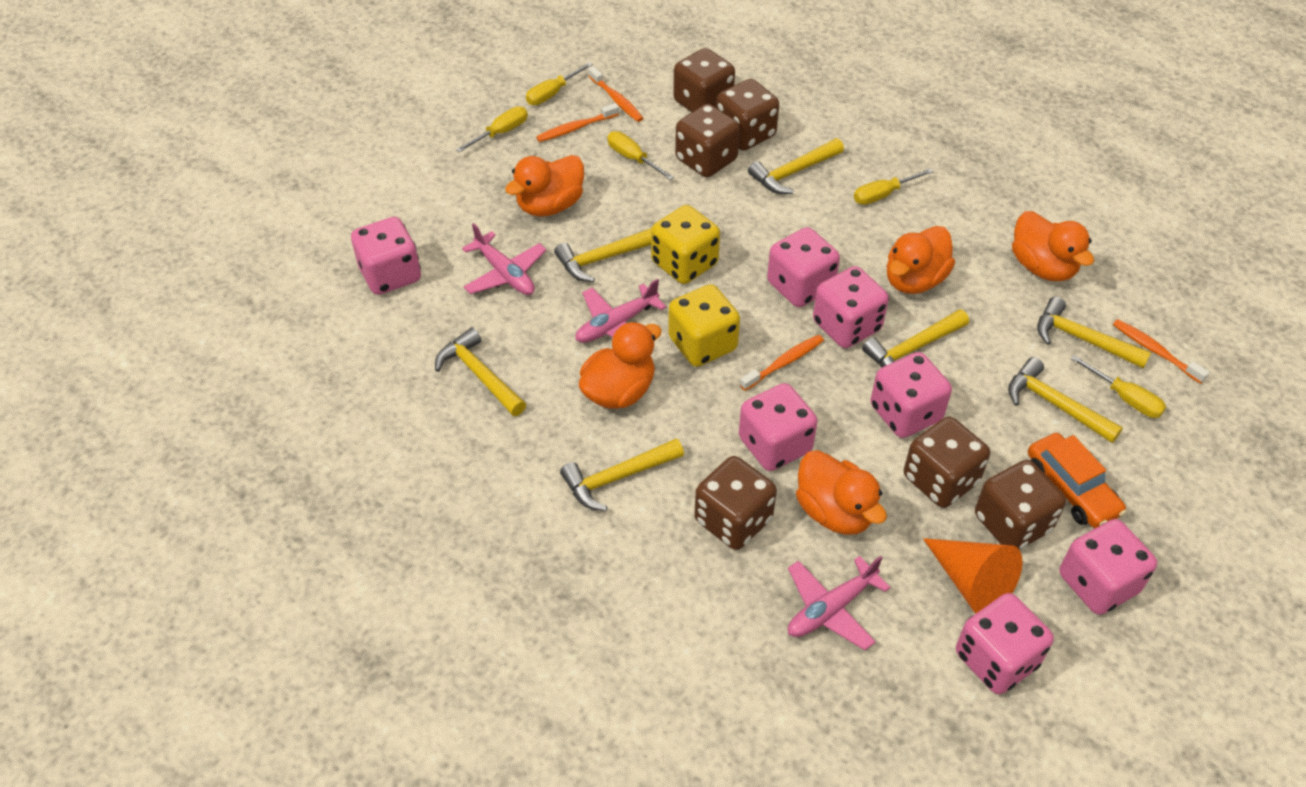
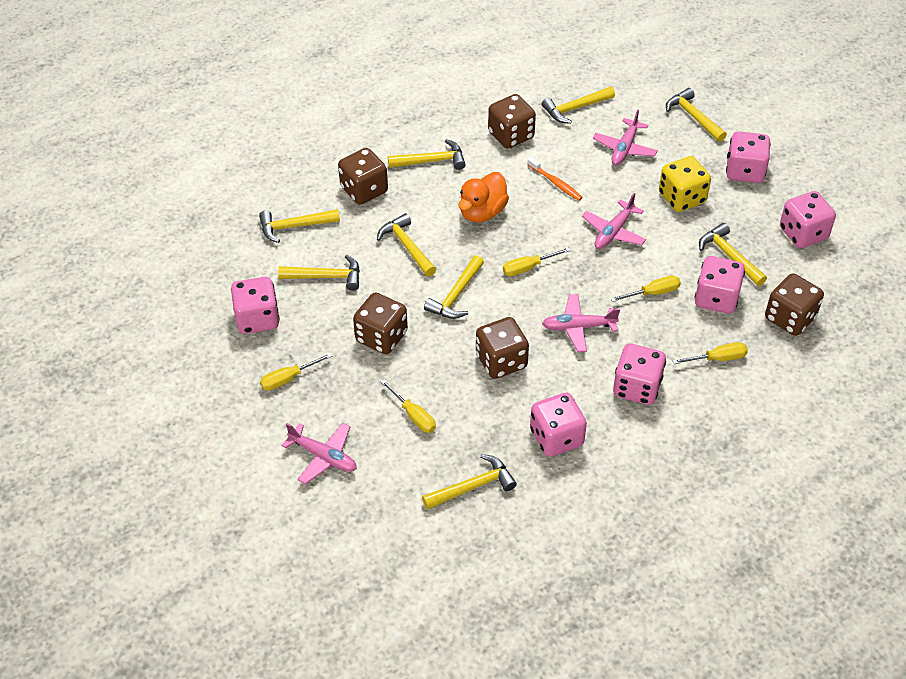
brown dice: [673,48,735,112] [675,104,740,177] [694,456,777,550] [716,79,779,150] [904,416,990,508] [975,460,1066,550] = 6 -> [338,148,388,205] [353,292,408,354] [476,317,529,379] [488,94,536,149] [765,273,824,336] = 5
orange car: [1028,433,1127,528] = 1 -> none = 0
orange cone: [923,538,1023,613] = 1 -> none = 0
orange duck: [505,155,584,217] [579,322,662,409] [796,450,887,535] [887,226,955,294] [1012,211,1094,281] = 5 -> [458,172,509,222] = 1
orange toothbrush: [536,103,619,142] [588,66,643,122] [740,335,824,391] [1113,319,1210,384] = 4 -> [527,157,583,201] = 1
pink dice: [351,217,421,295] [739,383,818,471] [767,227,840,307] [813,266,889,348] [870,352,952,438] [956,593,1054,694] [1059,519,1157,615] = 7 -> [231,277,280,334] [530,393,587,457] [613,344,666,405] [695,256,745,314] [726,131,771,183] [780,191,836,248] = 6
pink plane: [462,223,546,295] [575,279,667,343] [788,556,891,650] = 3 -> [281,422,357,484] [542,294,620,352] [582,193,646,249] [593,110,658,165] = 4
yellow dice: [651,205,720,284] [668,284,740,367] = 2 -> [659,156,711,212] = 1
yellow hammer: [435,327,526,416] [554,228,652,282] [560,438,684,511] [748,138,844,194] [862,309,969,367] [1008,357,1123,443] [1037,297,1151,368] = 7 -> [259,209,340,243] [278,255,360,291] [377,213,436,277] [388,139,466,170] [422,454,517,510] [424,255,484,319] [542,87,615,124] [666,88,727,142] [699,223,767,286] = 9

